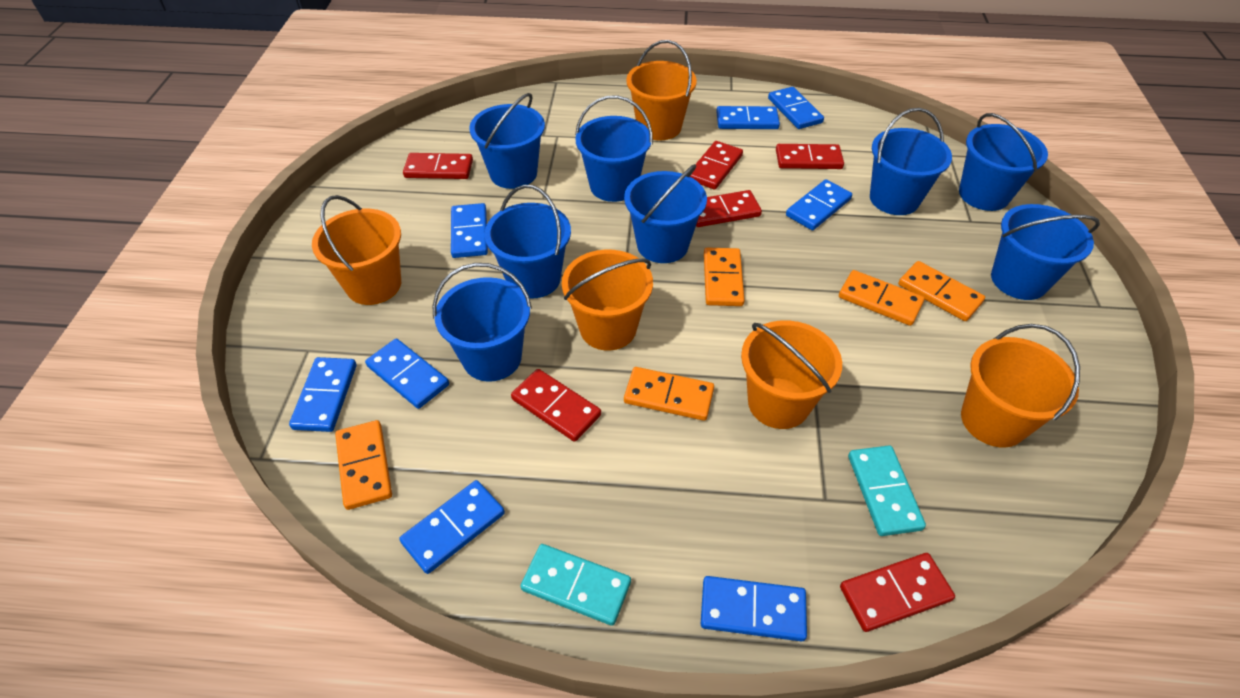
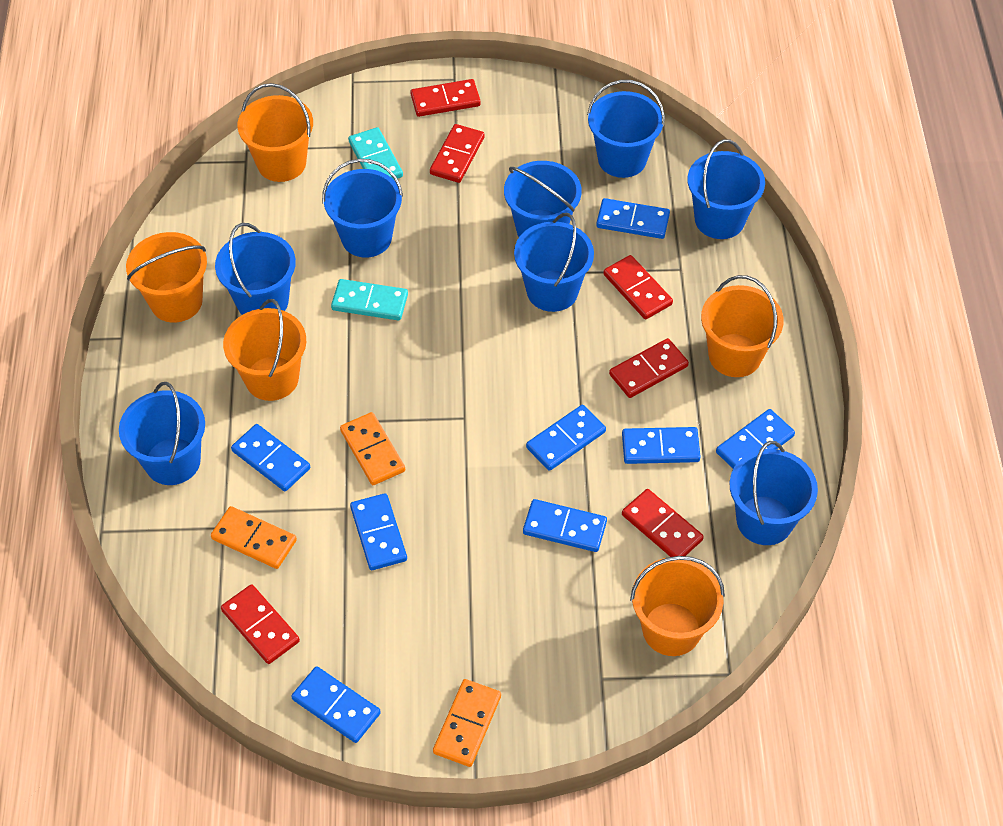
orange domino: [335,420,392,510] [624,367,714,421] [704,248,745,306] [839,270,925,326] [898,261,985,321] = 5 -> [211,506,297,569] [340,412,405,485] [433,679,501,767] = 3

